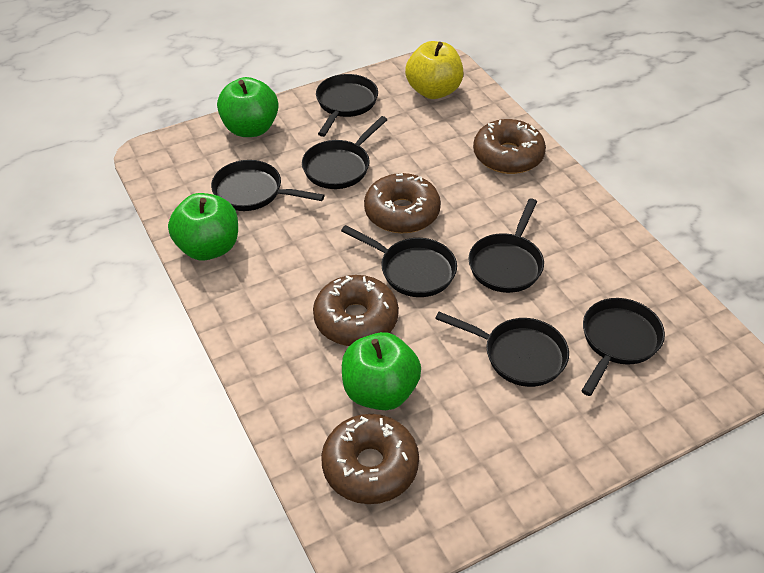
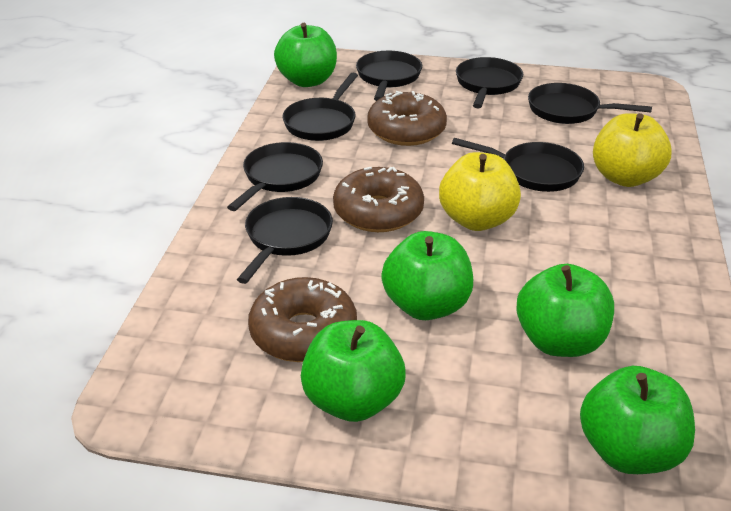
brown donut: [313,275,399,346] [321,414,419,504] [364,173,441,233] [473,119,546,174] = 4 -> [248,277,357,362] [333,167,424,232] [367,91,447,146] = 3
green apple: [168,193,238,261] [217,77,279,137] [342,332,421,410] = 3 -> [274,23,337,87] [301,320,406,422] [381,231,473,320] [516,264,614,357] [580,366,695,474] = 5
yellow apple: [405,41,463,99] = 1 -> [439,152,521,231] [593,113,672,187] = 2

